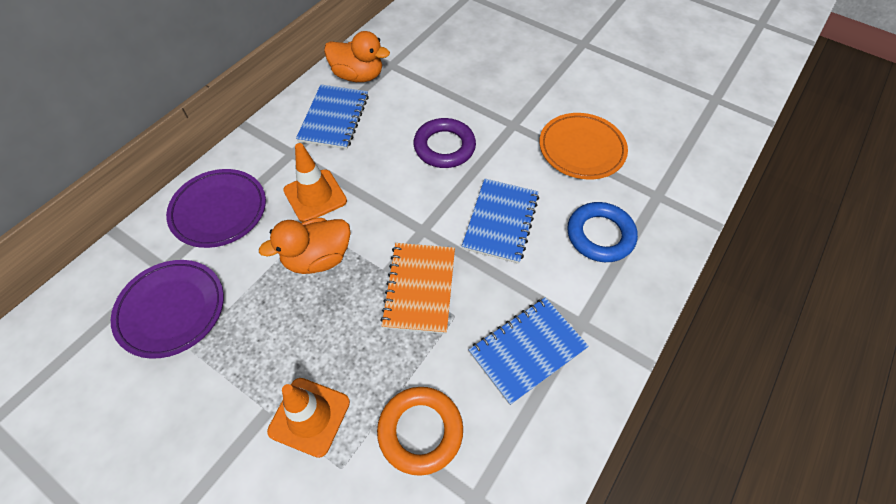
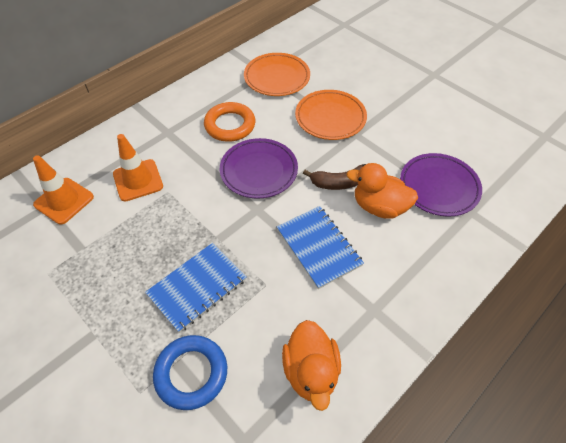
blue notebook: [296,84,369,149] [462,179,539,264] [469,297,589,405] = 3 -> [145,243,247,333] [277,206,364,289] = 2
brown banana: none = 0 -> [303,164,363,190] = 1
orange notebook: [380,243,455,334] = 1 -> none = 0
orange plate: [539,113,628,180] = 1 -> [244,53,310,96] [295,90,367,140] = 2
purple ring: [413,118,476,168] = 1 -> none = 0

